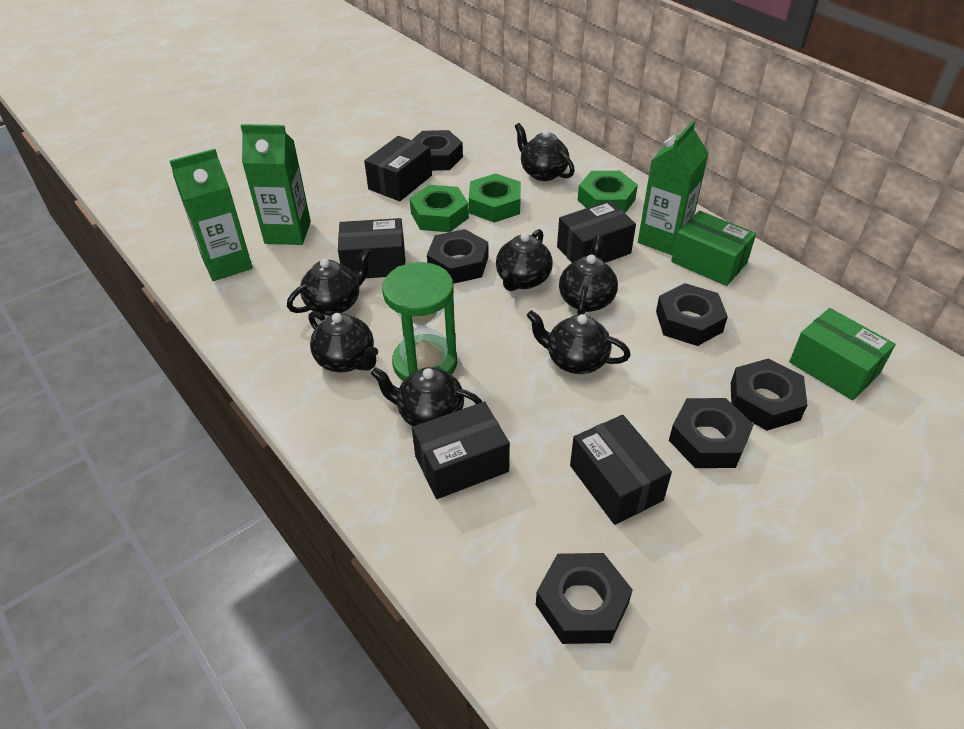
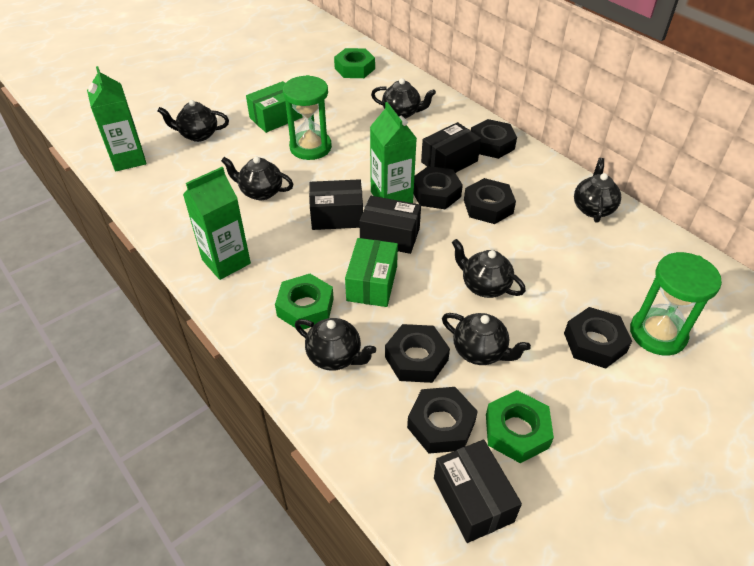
black box: [338,218,405,278] [364,136,432,201] [412,402,510,499] [557,201,636,263] [570,415,672,525] = 5 -> [309,179,363,230] [359,196,421,254] [421,122,481,173] [434,440,522,543] = 4
green hourglass: [382,262,457,381] = 1 -> [283,75,332,160] [630,252,722,356] = 2

